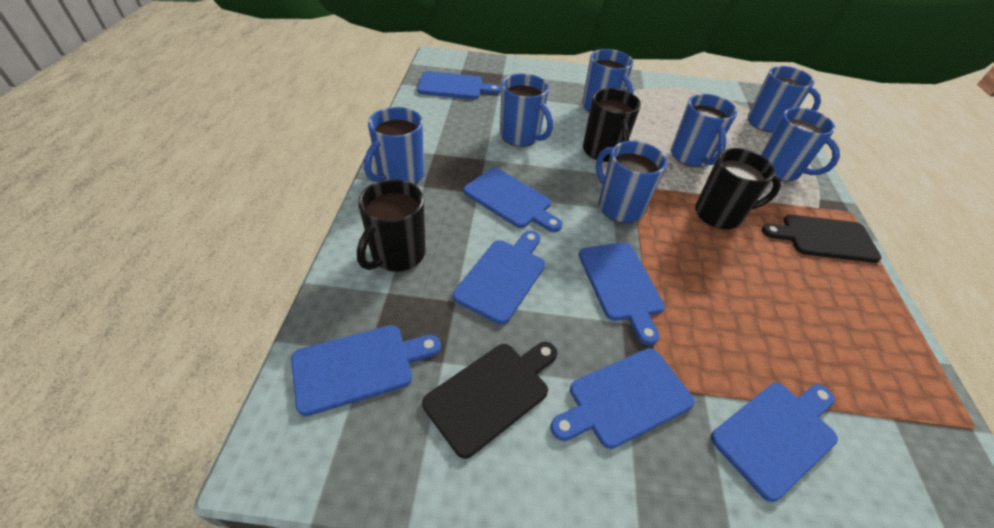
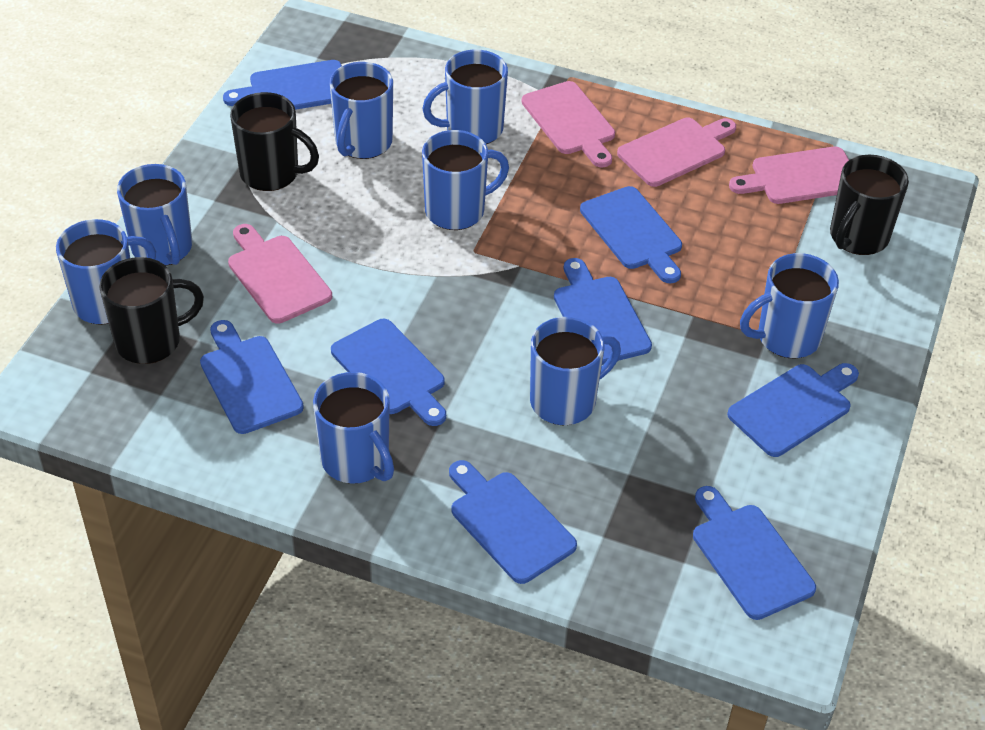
black cutting board: [422,342,557,459] [762,215,882,263] = 2 -> none = 0
blue cutting board: [291,325,441,416] [417,71,501,99] [453,231,545,324] [464,168,562,232] [550,348,695,449] [579,243,665,345] [711,383,838,502] = 7 -> [200,320,304,434] [223,60,342,110] [331,319,446,426] [449,460,577,584] [554,258,652,365] [580,186,682,283] [693,486,816,620] [727,363,859,457] = 8
blue mug: [364,107,424,185] [500,74,553,147] [582,49,634,112] [596,141,667,223] [671,94,737,167] [748,66,821,133] [761,108,840,181] = 7 -> [56,219,156,325] [117,164,192,266] [313,372,394,484] [329,62,393,159] [422,50,508,144] [422,130,509,230] [530,317,621,425] [740,253,839,358] = 8
pink cutting board: none = 0 -> [228,224,332,324] [522,81,615,168] [617,118,736,187] [729,146,849,204] = 4

